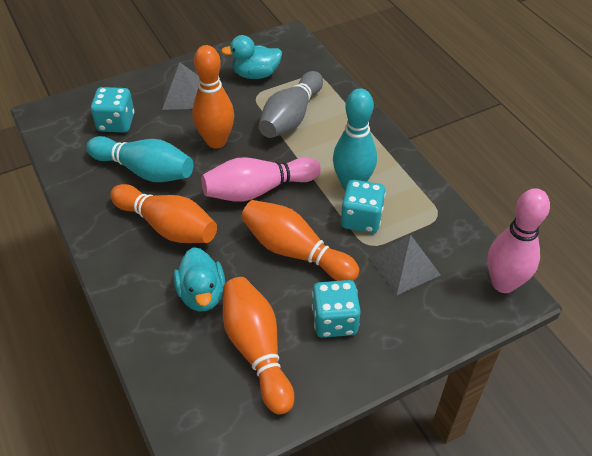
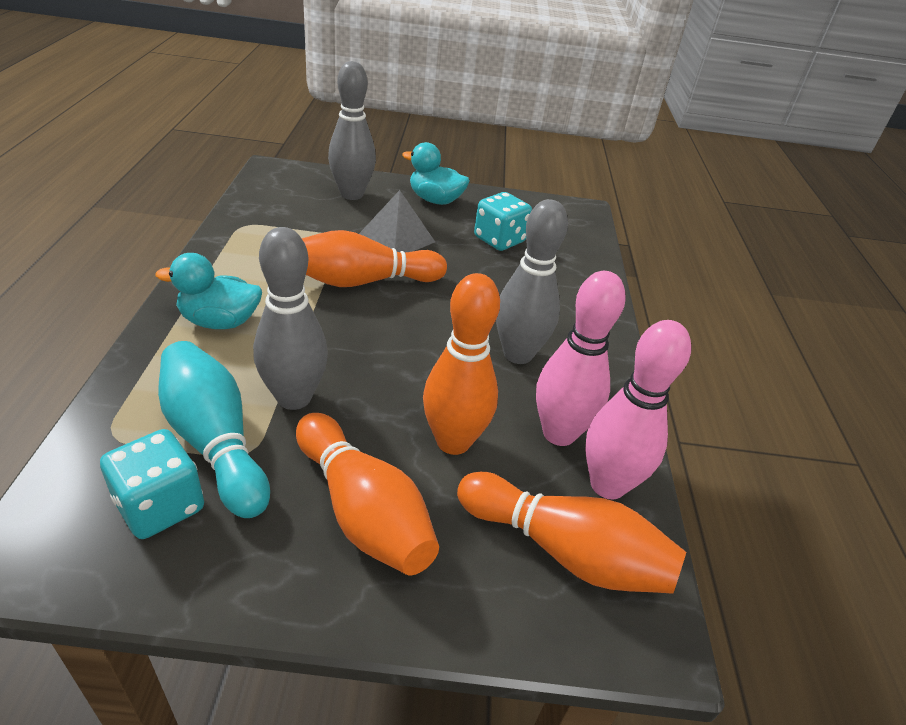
grey bowling pin: [259,71,323,138] = 1 -> [253,227,328,410] [328,61,376,200] [496,199,568,364] = 3
grey pyramid: [162,62,199,110] [369,235,441,295] = 2 -> [359,190,435,252] = 1
turquoise bowling pin: [86,136,193,182] [333,88,377,190] = 2 -> [158,341,270,518] = 1
turquoise dice: [91,87,134,132] [312,280,361,338] [341,180,386,233] = 3 -> [100,429,204,539] [474,192,532,251] = 2

